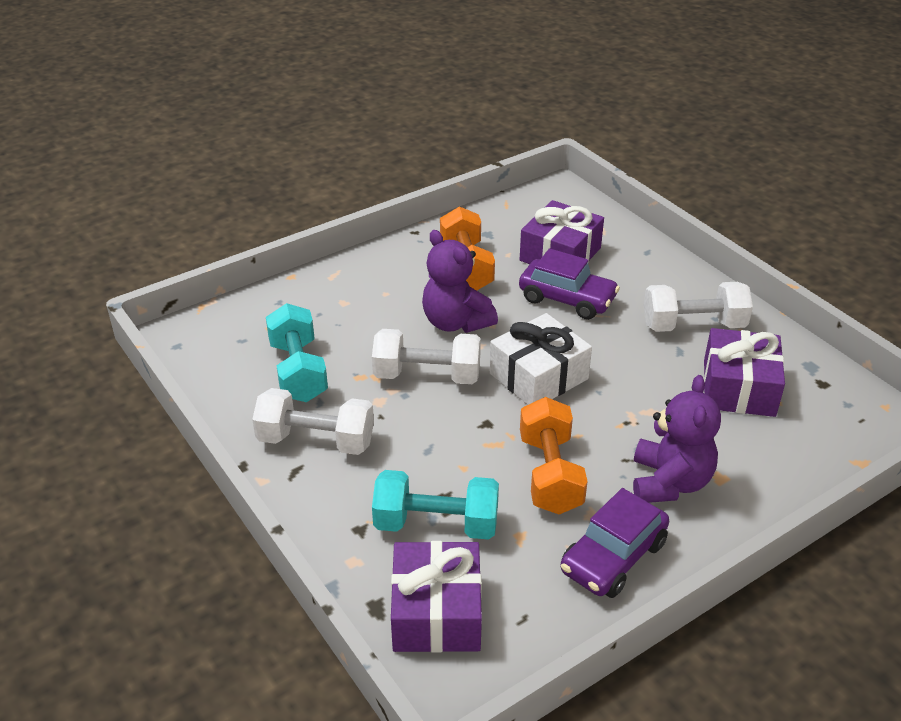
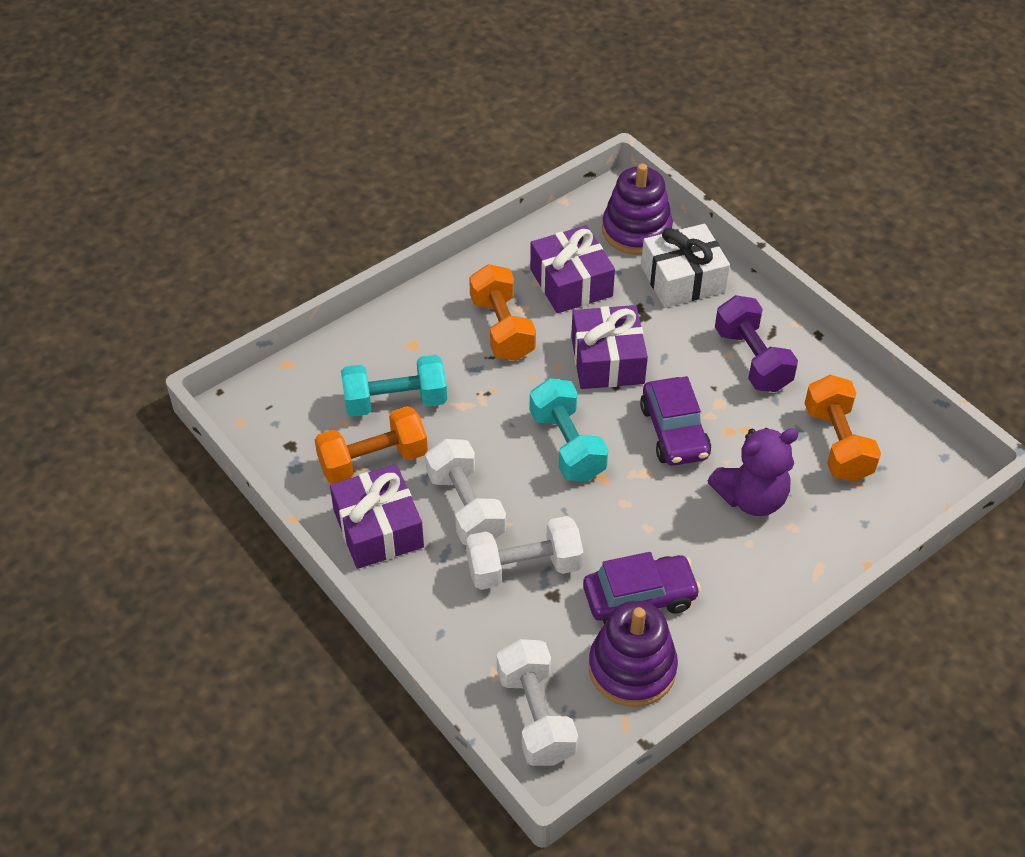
orange dumbbell: [440,206,495,291] [520,397,588,515] = 2 -> [315,406,428,484] [469,264,536,361] [805,375,881,482] = 3
purple dumbbell: none = 0 -> [715,295,798,392] = 1
purple stacking toy: none = 0 -> [589,601,678,707] [602,163,673,255] = 2
purple teddy bear: [422,230,498,333] [633,375,721,503] = 2 -> [708,428,799,516] = 1

